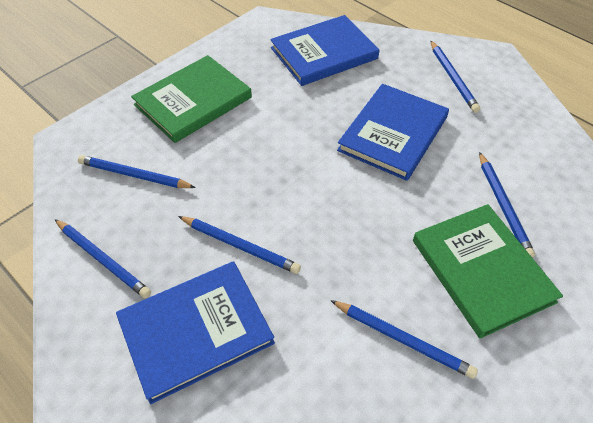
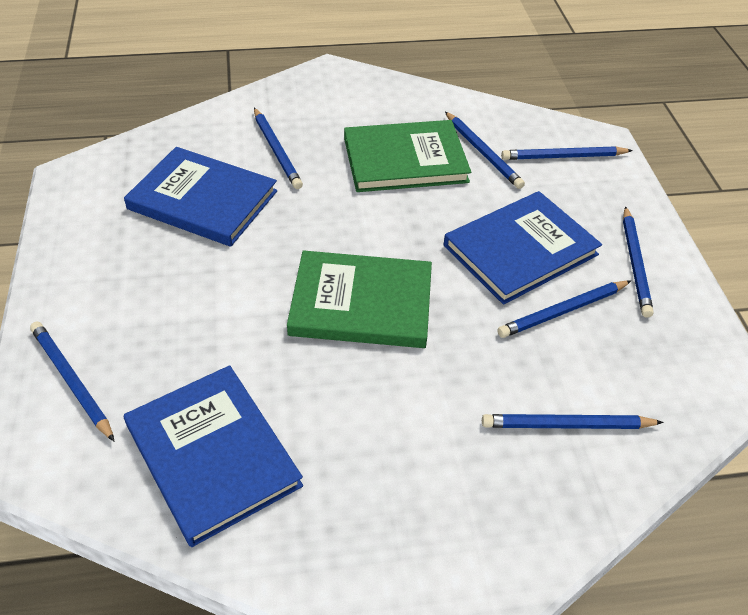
blue pencil: [55,219,151,299] [78,155,196,188] [178,216,301,274] [330,300,478,379] [430,40,480,113] [479,152,535,258] = 6 -> [30,322,115,442] [254,108,303,189] [445,112,525,189] [482,414,664,429] [497,281,631,338] [501,146,633,160] [623,206,654,318] = 7

